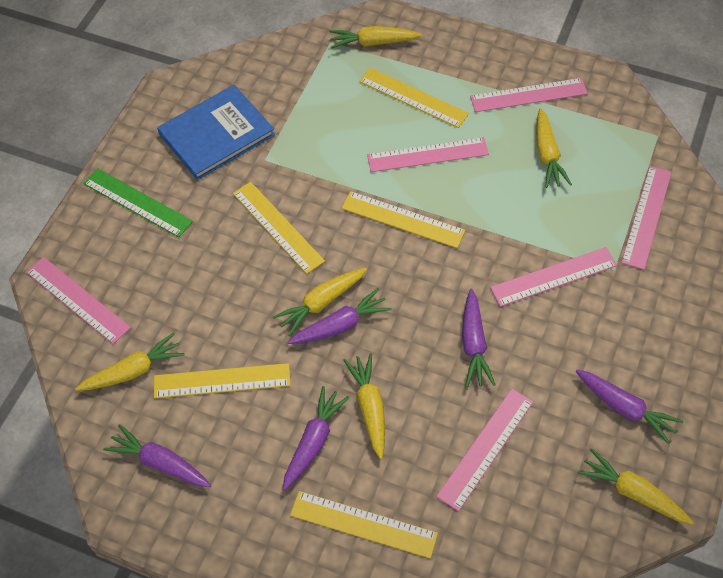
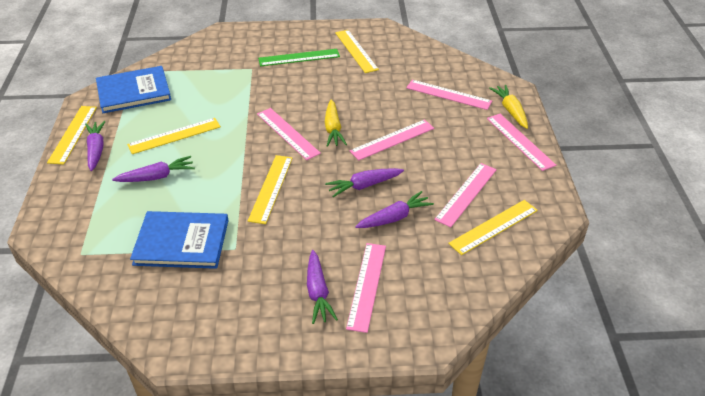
blue book: [157,85,275,180] = 1 -> [96,66,171,113] [130,211,229,269] = 2
yellow carrot: [75,332,185,391] [273,268,367,336] [329,26,422,49] [343,353,385,459] [536,108,572,188] [578,448,694,525] = 6 -> [325,100,347,147] [489,85,528,129] = 2

